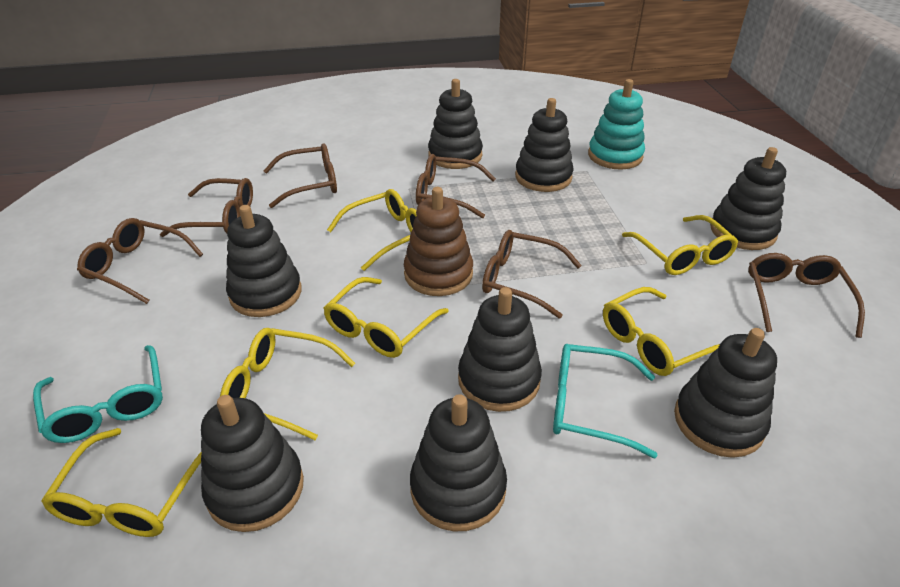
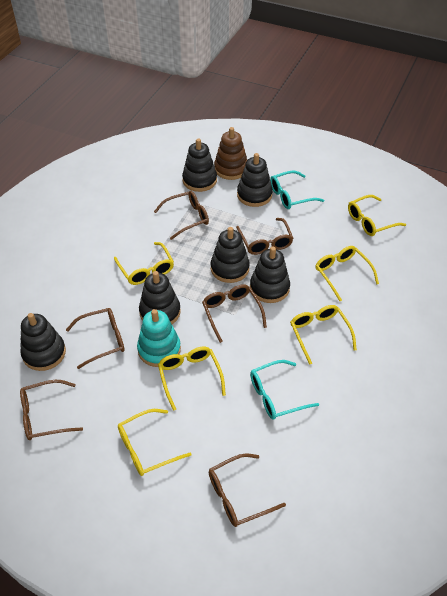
black stacking toy: [201,395,304,532] [226,205,302,317] [410,394,507,531] [428,79,483,169] [458,287,542,412] [515,98,574,192] [674,328,777,458] [710,147,786,250] = 8 -> [20,313,66,371] [139,271,181,324] [182,138,217,192] [211,227,250,283] [237,153,273,207] [250,247,290,303] = 6

